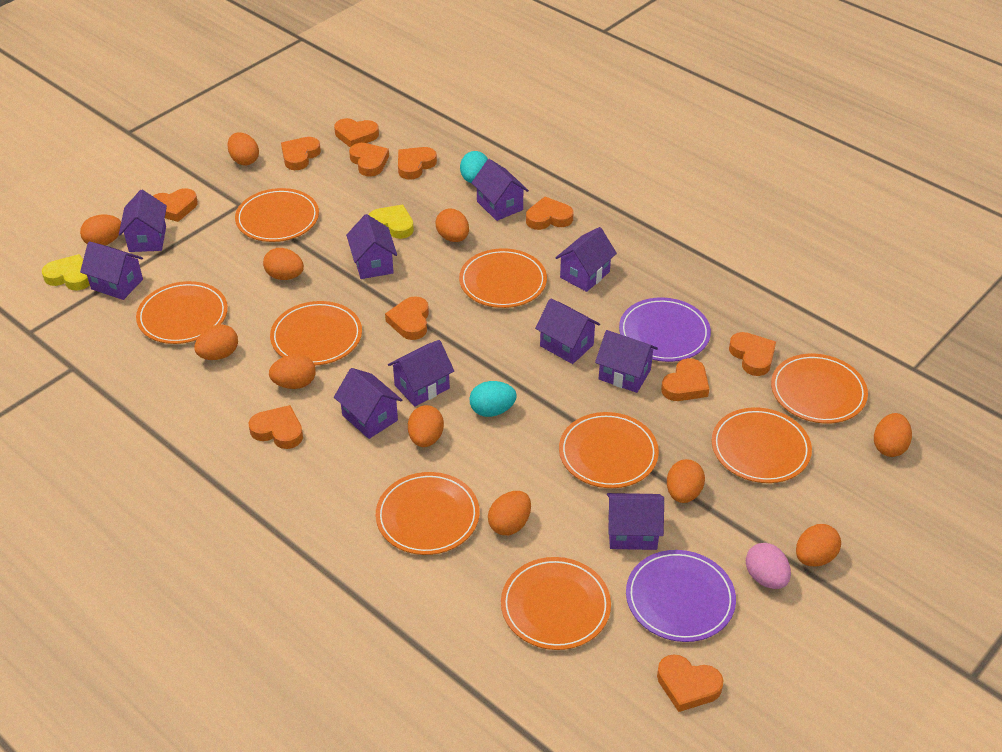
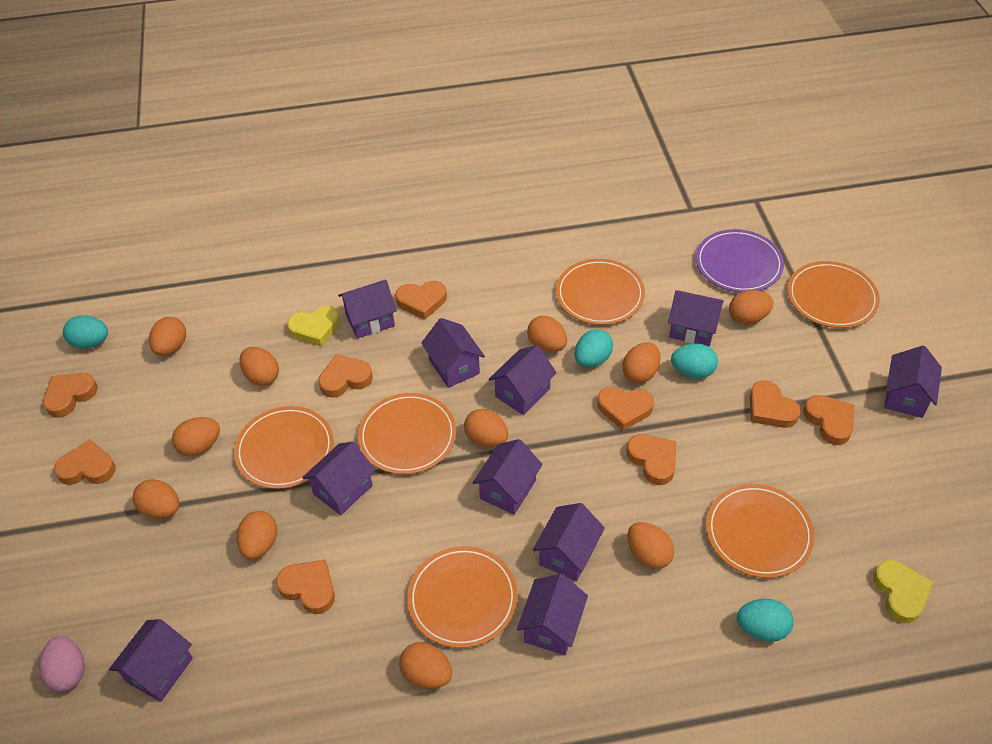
orange heart: [153,188,198,222] [248,405,303,449] [281,137,321,170] [334,118,379,147] [349,143,389,177] [385,296,429,340] [398,147,437,180] [526,197,574,230] [657,654,724,712] [661,358,709,401] [729,332,776,376] = 11 -> [43,373,98,418] [54,439,115,485] [276,559,335,614] [318,354,373,398] [396,281,447,320] [597,386,654,431] [627,434,676,485] [749,380,801,428] [803,395,854,445] = 9
orange plate: [136,281,228,344] [235,188,319,242] [270,301,362,365] [376,472,480,555] [459,248,547,308] [501,557,611,650] [559,412,659,488] [712,407,812,483] [771,354,868,423] = 9 -> [234,406,334,489] [358,393,456,474] [407,546,517,648] [556,259,645,325] [706,484,814,578] [787,261,880,328] = 6
purple plate: [619,297,711,362] [626,550,736,642] = 2 -> [696,229,784,292] = 1
turquoise egg: [460,151,488,183] [470,381,516,417] = 2 -> [63,315,108,349] [575,329,613,367] [671,343,718,378] [737,599,794,642] = 4

